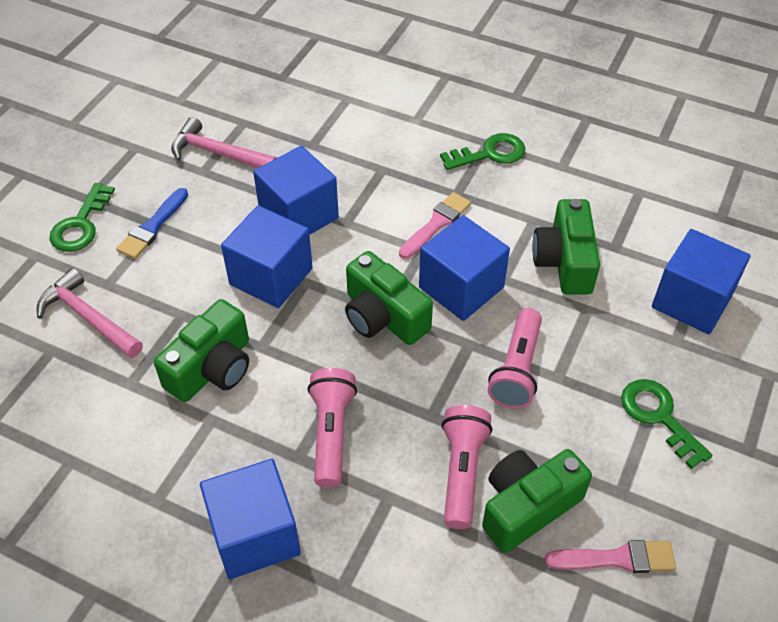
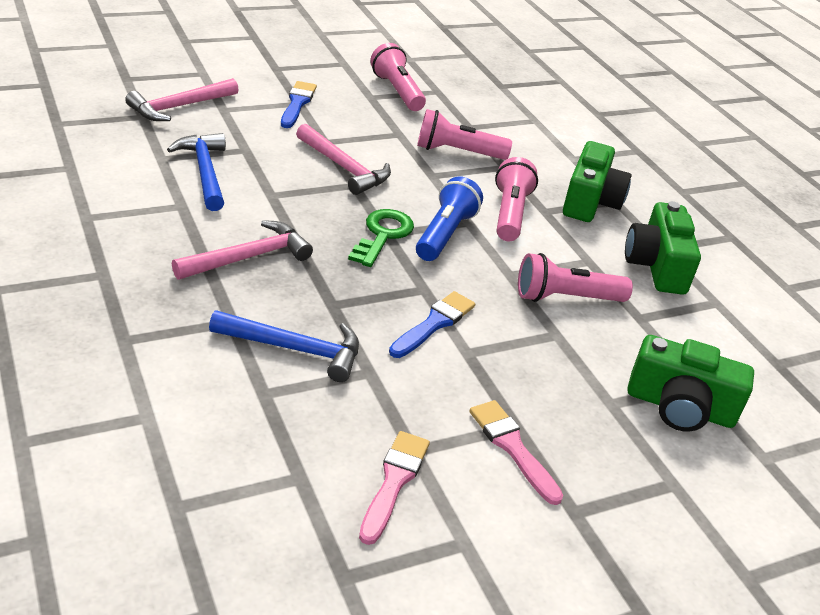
blue brush: [116,188,188,259] = 1 -> [281,81,317,128] [389,291,475,358] = 2
blue cube: [200,459,301,579] [221,205,313,308] [253,146,339,235] [419,215,510,321] [652,229,751,334] = 5 -> none = 0
blue flashlight: none = 0 -> [416,177,483,261] = 1
blue hammer: none = 0 -> [167,133,226,211] [209,310,359,382] = 2
green camera: [154,299,249,402] [345,251,433,345] [482,449,592,553] [532,199,600,295] = 4 -> [563,141,632,222] [625,201,701,295] [627,335,754,432] = 3
green key: [49,183,115,252] [440,133,525,170] [621,379,713,469] = 3 -> [348,209,414,267] = 1
pink flashlight: [307,368,357,488] [441,405,493,529] [488,308,542,409] = 3 -> [370,43,426,111] [417,109,512,160] [495,157,538,241] [518,253,633,302] = 4
pink hammer: [37,268,143,358] [171,117,277,168] = 2 -> [125,78,239,121] [172,220,313,279] [296,124,391,195] = 3

